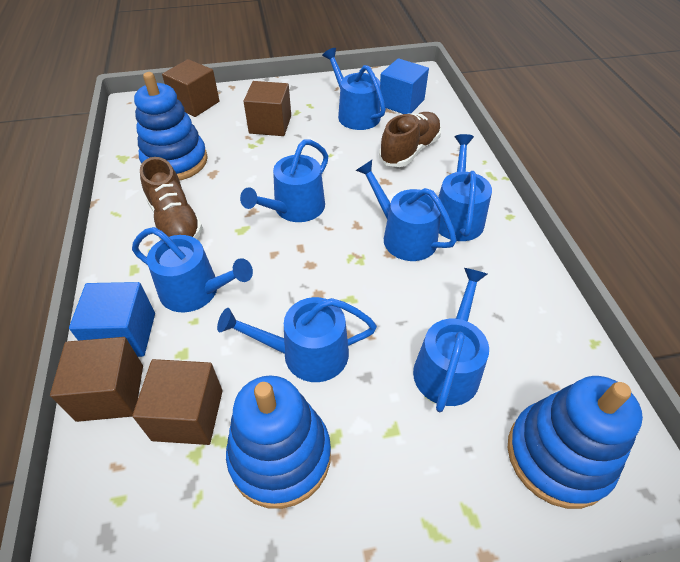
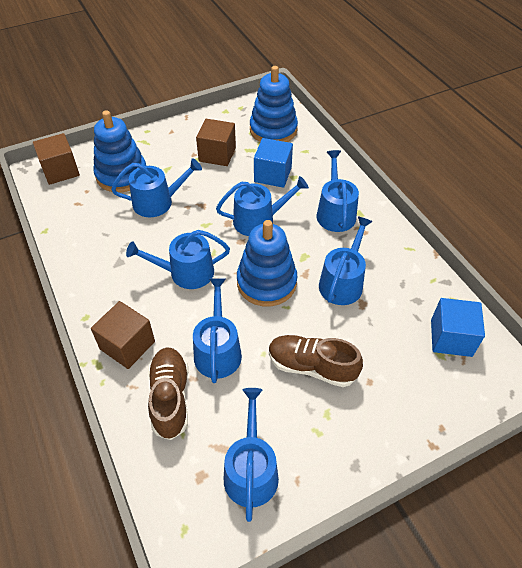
brown cube: [50,337,143,422] [132,359,223,445] [162,59,220,117] [244,81,291,136] = 4 -> [33,133,80,185] [91,301,155,369] [196,119,236,166] = 3

